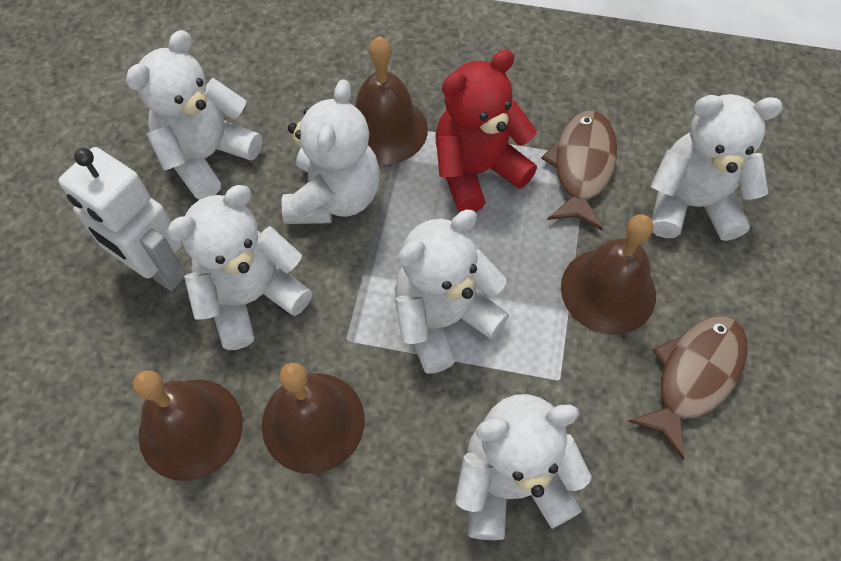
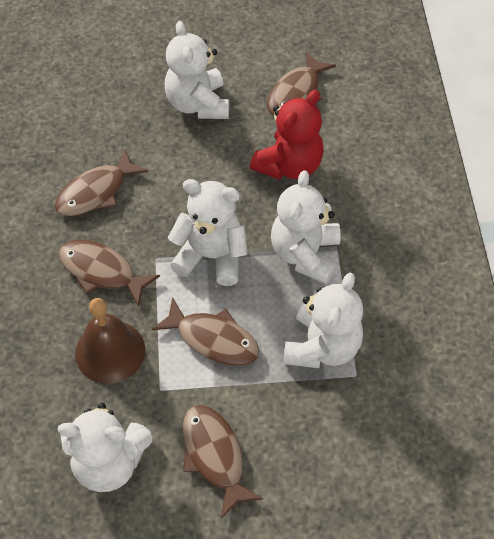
brown bell: [133,370,243,481] [262,363,365,474] [355,36,428,165] [561,214,656,335] = 4 -> [75,298,145,384] = 1
brown fish: [541,111,617,230] [628,316,747,460] = 2 -> [55,149,148,216] [59,240,160,307] [152,297,260,366] [183,405,263,519] [267,51,336,116] = 5
white robot: [59,147,186,291] = 1 -> none = 0
white teddy bear: [126,30,262,200] [167,185,312,350] [282,79,380,224] [395,210,509,374] [455,394,592,540] [650,94,783,241] = 6 -> [57,403,152,492] [165,21,229,119] [168,179,248,286] [271,170,341,284] [284,273,363,368] = 5

